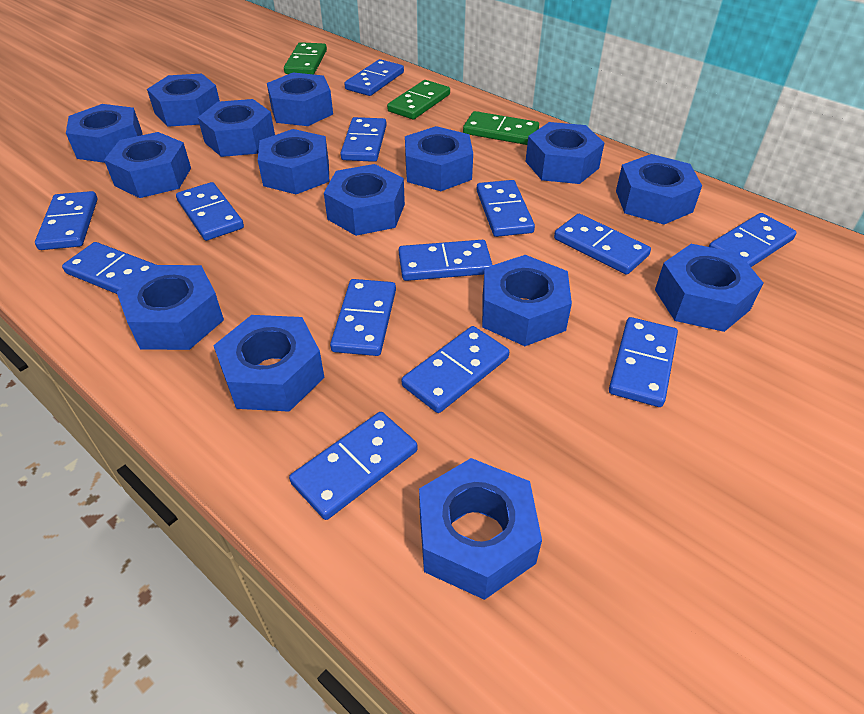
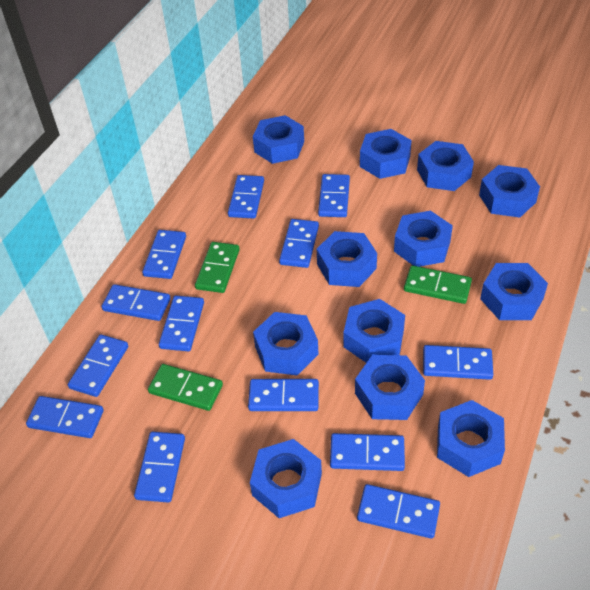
blue nut: [66,104,142,163] [104,132,191,198] [117,265,224,350] [147,74,220,127] [198,99,275,157] [213,315,325,412] [258,129,329,194] [267,73,333,126] [324,164,405,236] [405,126,473,191] [419,458,542,600] [482,255,572,346] [525,122,604,184] [616,154,702,225] [655,244,763,332] = 15 -> [250,439,322,518] [253,115,304,164] [253,312,319,376] [317,231,377,287] [344,299,405,363] [355,355,425,420] [360,129,412,179] [394,211,453,267] [417,141,474,191] [437,400,505,477] [479,165,540,218] [480,263,548,320] = 12

